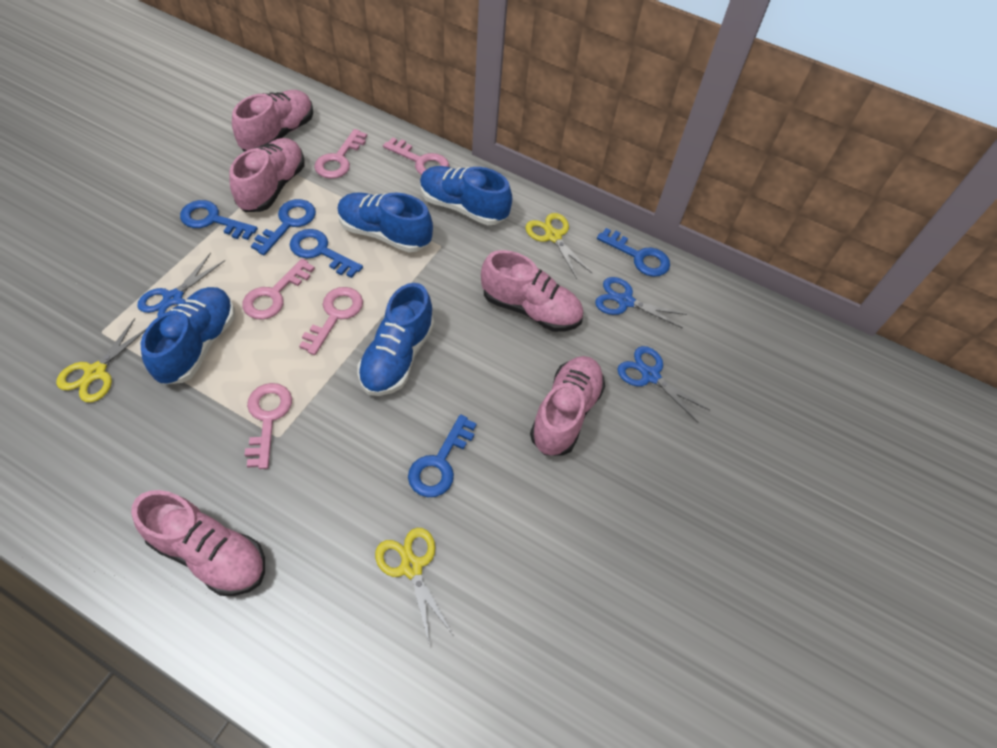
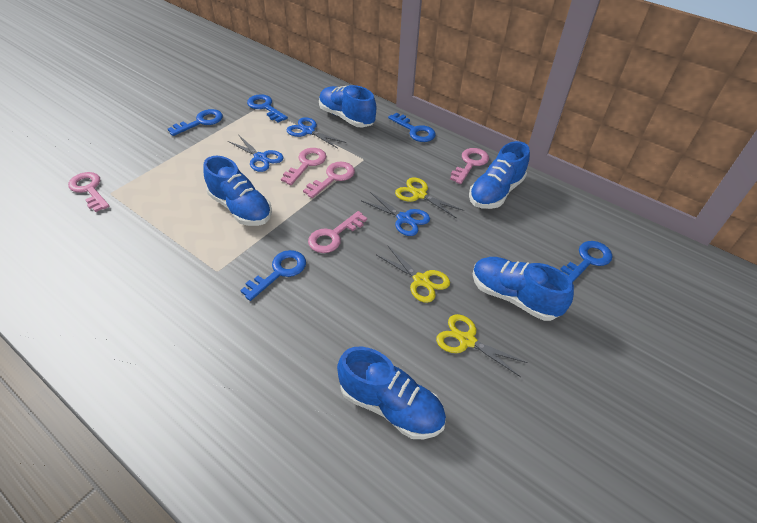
blue shoe: [141,287,235,385] [337,192,433,253] [357,283,434,396] [420,166,512,225] = 4 -> [203,156,272,226] [319,85,376,127] [337,347,446,439] [469,141,530,209] [472,257,574,321] = 5
pink shoe: [131,490,265,596] [229,138,305,212] [232,90,313,152] [481,250,583,332] [530,356,605,456] = 5 -> none = 0

